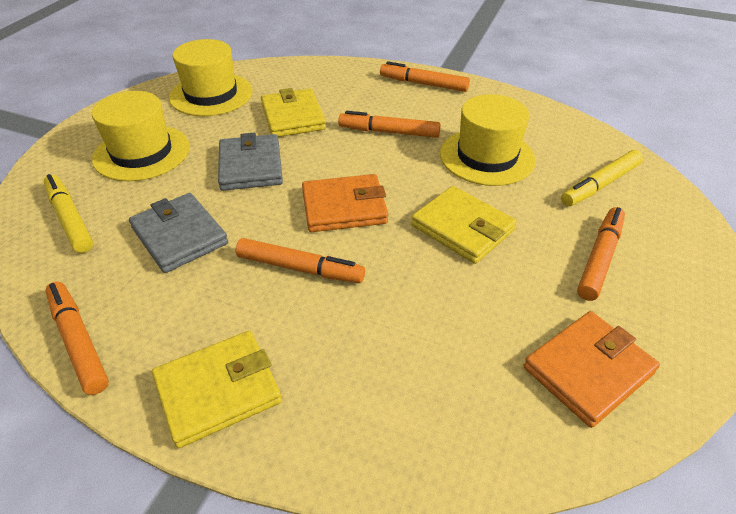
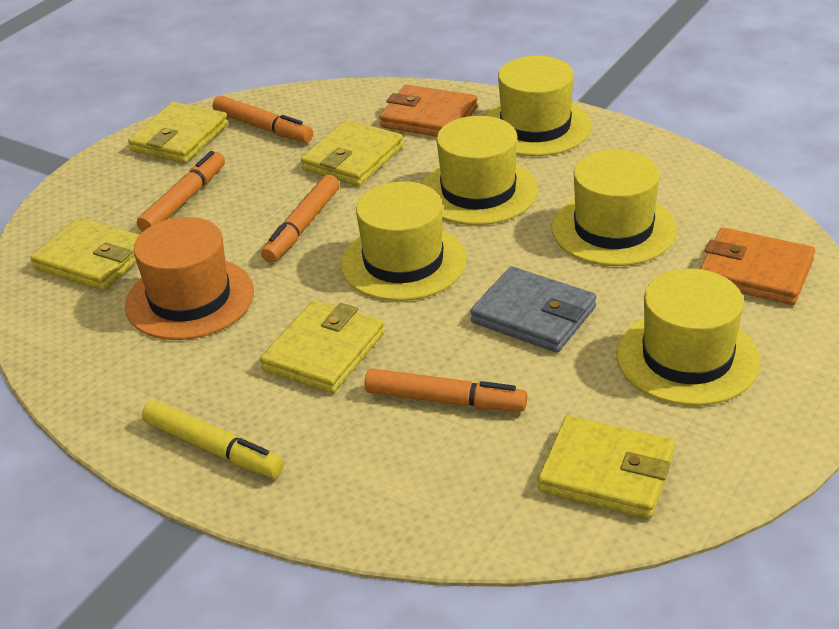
grey wallet: [129,193,228,273] [218,133,283,191] = 2 -> [470,266,596,352] = 1
orange hat: none = 0 -> [125,217,254,340] = 1
orange marker: [45,282,109,395] [235,238,365,283] [338,111,441,138] [380,61,470,92] [577,207,625,301] = 5 -> [137,151,225,232] [213,95,313,143] [261,175,340,263] [364,368,527,412] = 4
yellow hat: [92,91,190,181] [169,39,253,116] [440,94,536,186] = 3 -> [341,181,467,301] [422,116,538,225] [485,56,591,156] [552,150,677,266] [616,269,760,406] = 5
yellow marker: [43,174,93,253] [561,150,643,206] = 2 -> [142,400,284,478] = 1
yellow wallet: [152,331,282,448] [261,88,326,137] [411,186,517,264] = 3 -> [30,217,139,291] [128,102,228,163] [260,300,384,393] [301,120,403,186] [538,416,675,519] = 5

